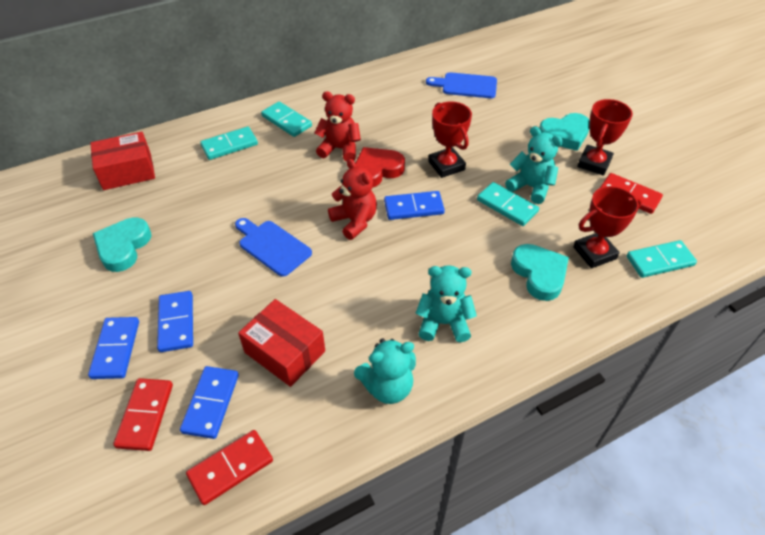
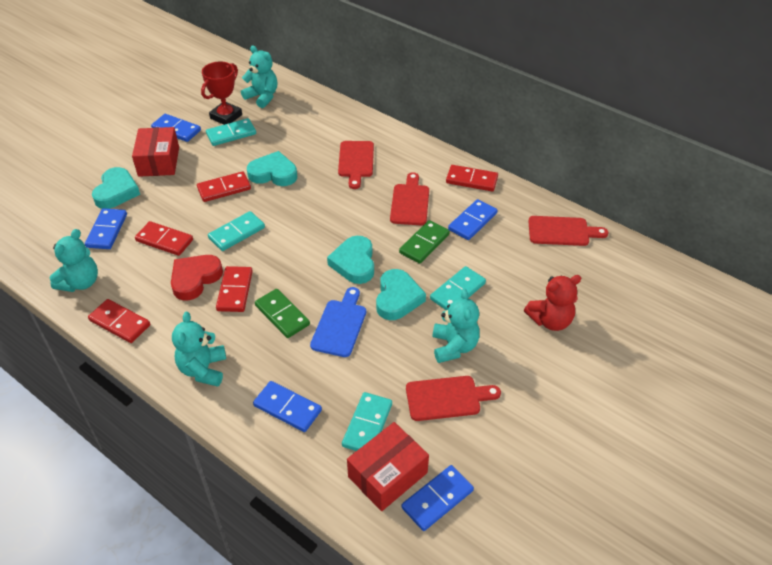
blue cutting board: [235,218,312,277] [426,72,497,98] = 2 -> [310,287,366,357] = 1
blue domino: [88,317,139,379] [157,291,193,352] [180,366,239,439] [384,191,445,220] = 4 -> [85,208,127,249] [151,114,201,142] [253,381,322,432] [401,465,474,531] [448,199,497,240] = 5
green domino: none = 0 -> [255,289,310,338] [399,220,450,264] = 2
red cutting board: none = 0 -> [338,141,374,189] [390,172,429,225] [406,376,501,421] [528,216,608,246] = 4
red domino: [113,378,173,451] [186,430,273,505] [600,173,663,214] = 3 -> [88,299,150,343] [135,221,193,256] [197,171,251,202] [216,266,253,312] [446,165,498,191] = 5
red teddy bear: [314,91,361,161] [328,159,377,240] = 2 -> [524,275,581,331] = 1
red trophy: [428,101,472,178] [573,186,642,268] [577,99,633,176] = 3 -> [201,61,242,125] = 1
turquoise heart: [93,217,152,272] [511,244,569,301] [539,113,590,151] = 3 -> [92,167,140,209] [247,151,297,186] [327,236,374,284] [376,269,426,320] = 4
turquoise teddy bear: [354,338,416,404] [416,265,477,342] [505,126,563,204] = 3 -> [50,229,98,292] [172,312,226,387] [241,46,277,108] [432,289,480,363] = 4

